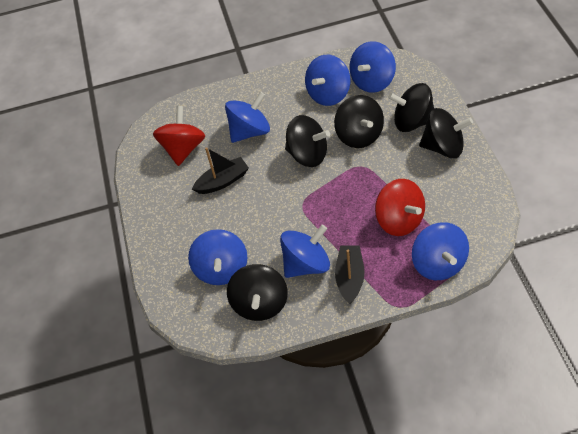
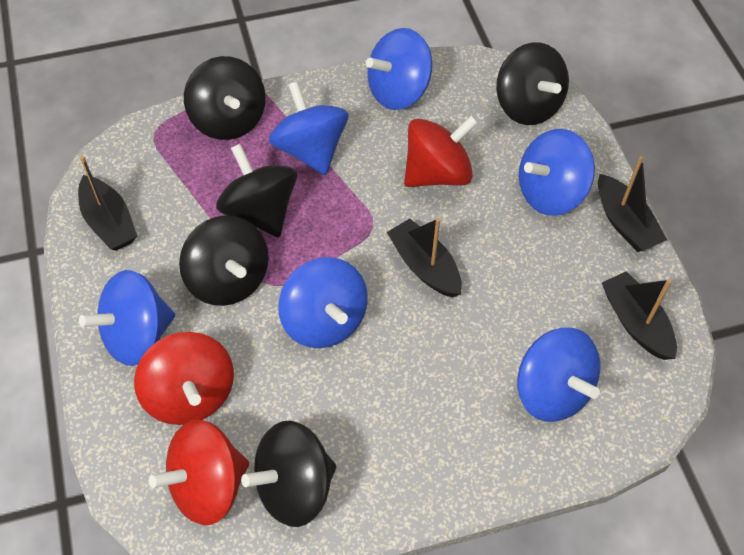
black boat: [192,147,249,194] [335,245,365,304] = 2 -> [78,156,137,251] [387,218,462,298] [598,156,667,252] [602,271,677,360] = 4
red spinning top: [153,106,205,166] [375,179,425,236] = 2 -> [134,332,234,425] [149,419,249,525] [404,115,479,187] = 3

